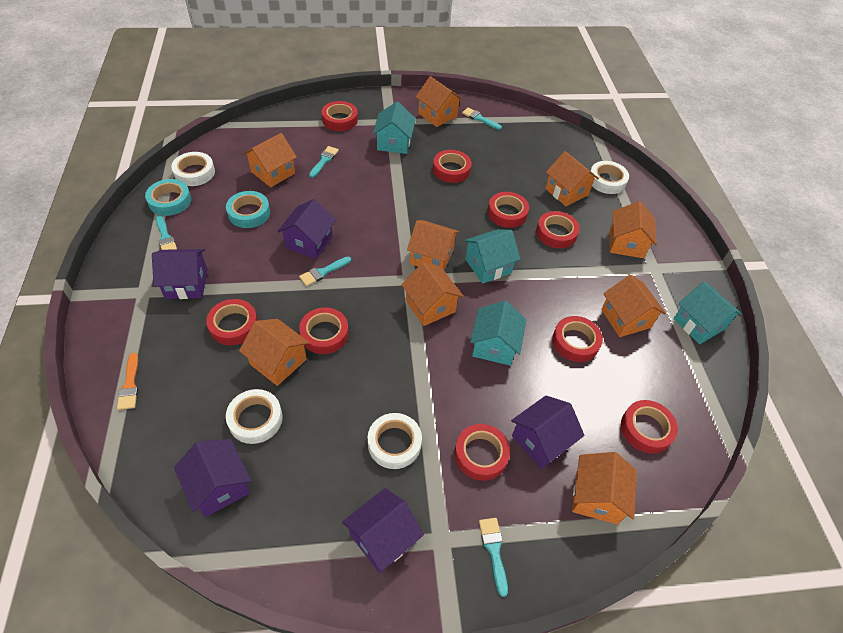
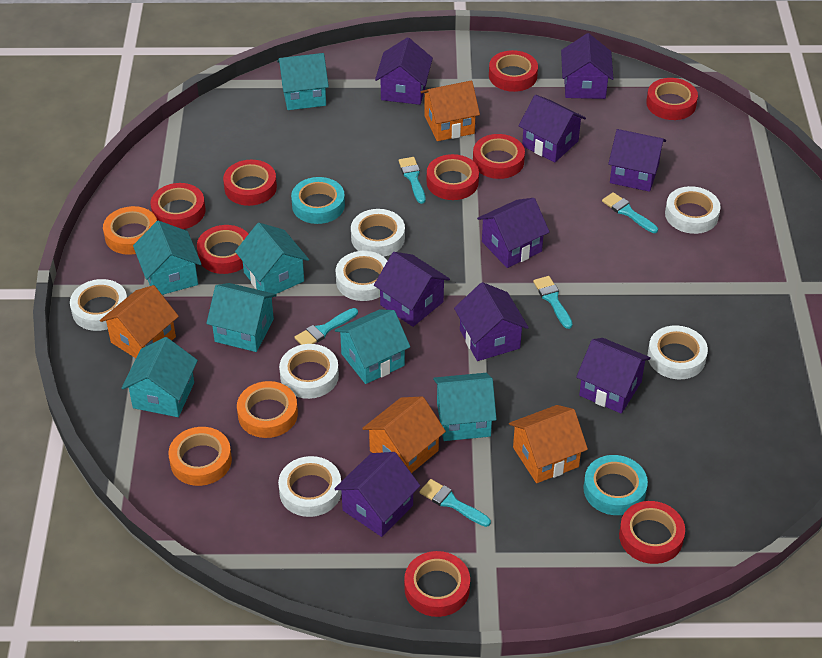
orange brush: [117,353,138,410] = 1 -> none = 0
orange house: [239,319,309,386] [243,133,297,187] [401,262,464,326] [407,220,459,270] [416,76,463,127] [545,151,599,206] [572,452,637,525] [601,275,666,337] [610,201,657,258] = 9 -> [100,285,179,358] [362,396,446,473] [421,81,480,141] [509,405,588,483] = 4
orange tape: none = 0 -> [103,206,157,255] [168,427,232,486] [237,381,298,438] = 3
purple house: [152,249,208,299] [174,439,251,517] [277,199,336,259] [342,488,424,573] [511,396,585,469] = 5 -> [334,452,420,537] [374,252,450,327] [375,37,433,105] [454,282,529,361] [477,198,550,268] [518,95,586,162] [561,33,613,99] [576,338,651,414] [608,129,666,192] = 9
turquoise house: [373,102,416,154] [464,229,520,284] [470,301,527,366] [673,281,742,344] = 4 -> [122,337,198,417] [133,221,201,295] [206,283,277,352] [235,223,309,294] [277,53,329,110] [335,309,410,384] [433,373,497,441] = 7
white tape: [171,152,215,186] [226,389,282,444] [368,413,422,469] [589,161,629,194] = 4 -> [70,279,127,331] [278,456,341,517] [279,344,339,399] [336,251,388,301] [351,209,405,257] [648,325,708,379] [665,186,721,234] = 7

